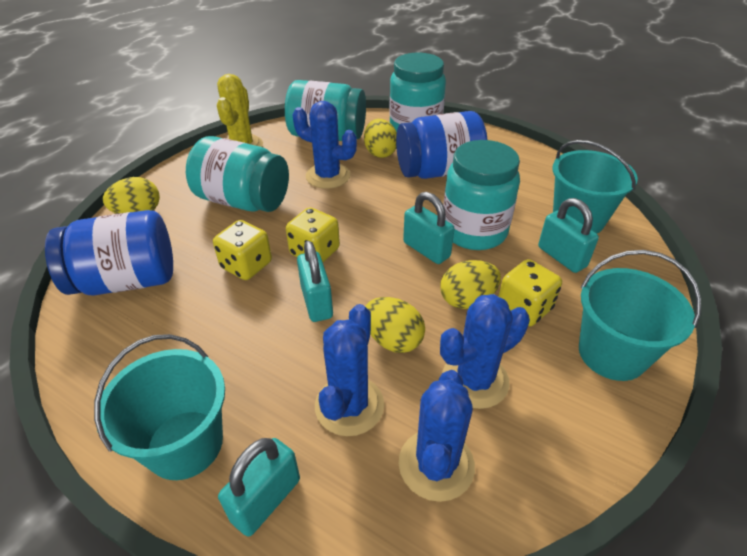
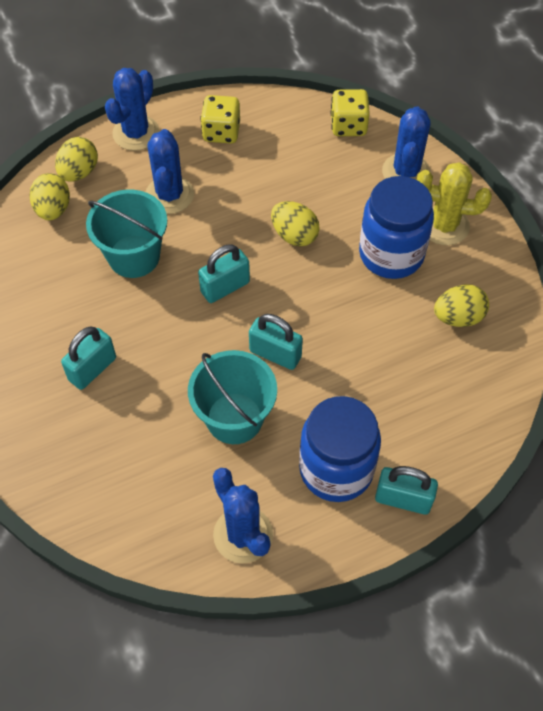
turquoise bucket: [94,334,225,480] [553,140,638,233] [579,250,701,381] = 3 -> [86,190,167,278] [188,350,277,444] = 2
turquoise jar: [186,136,289,212] [285,80,366,141] [389,53,446,132] [443,140,520,250] = 4 -> none = 0
yellow dice: [213,220,272,280] [286,207,340,262] [498,259,562,326] = 3 -> [200,95,240,144] [331,89,370,136] = 2

